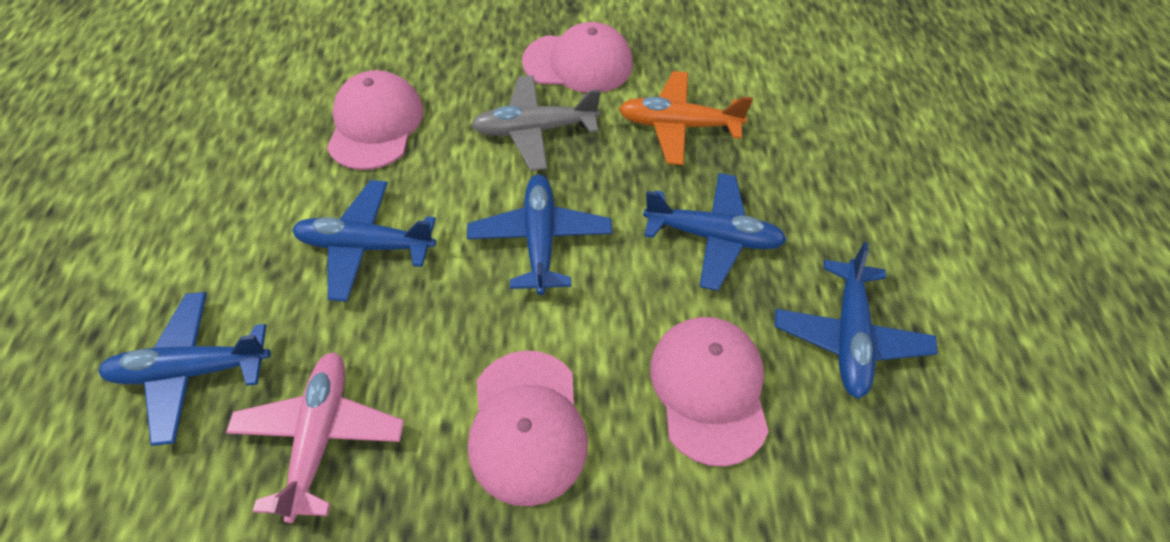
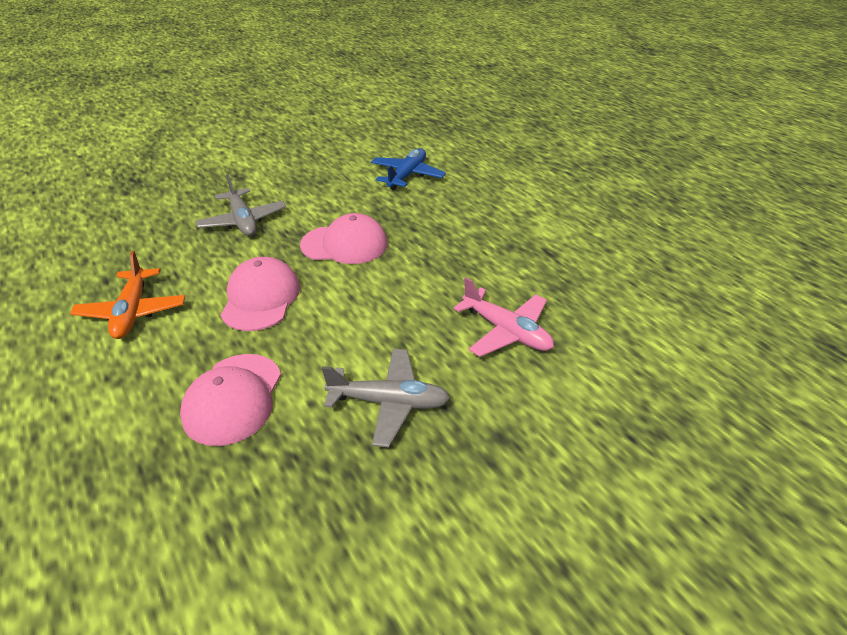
blue plane: [98,292,271,446] [292,180,436,302] [467,175,612,295] [643,173,787,291] [775,242,938,399] = 5 -> [371,148,446,190] = 1
grey plane: [471,75,601,171] = 1 -> [195,174,286,236] [322,349,450,447] = 2
pink cap: [327,70,424,170] [468,351,588,506] [522,22,633,93] [650,317,769,467] = 4 -> [180,354,281,446] [220,257,300,331] [300,213,388,264] = 3

